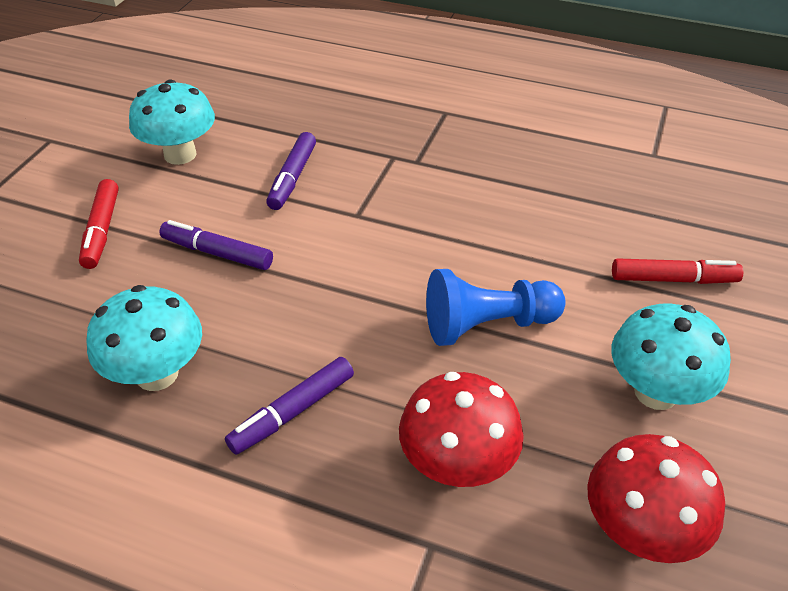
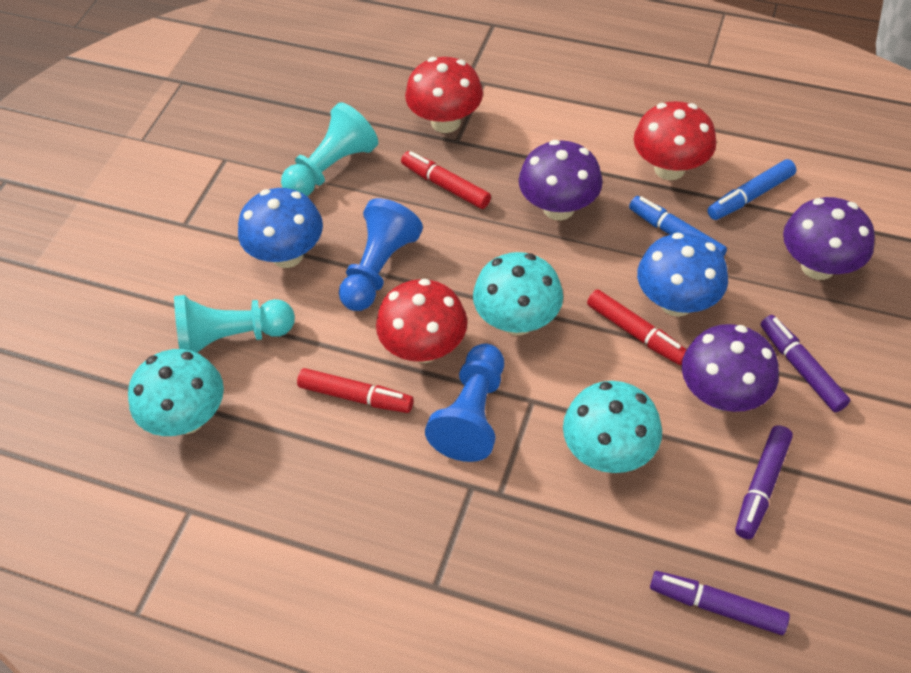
blue marker: none = 0 -> [629,196,727,256] [708,159,796,220] = 2
blue mushroom: none = 0 -> [238,188,323,268] [637,233,728,317] = 2
blue pawn: [426,269,566,346] = 1 -> [339,198,423,311] [425,343,504,462] = 2
purple mushroom: none = 0 -> [519,140,603,220] [682,324,779,412] [783,197,875,280] = 3
red marker: [79,179,119,269] [612,258,743,284] = 2 -> [297,368,414,413] [401,151,491,209] [587,289,687,365] = 3
red mushroom: [399,372,524,487] [587,434,725,563] = 2 -> [376,279,467,363] [405,57,483,133] [634,101,716,180] = 3
turquoise pawn: none = 0 -> [174,295,295,353] [281,102,378,196] = 2

